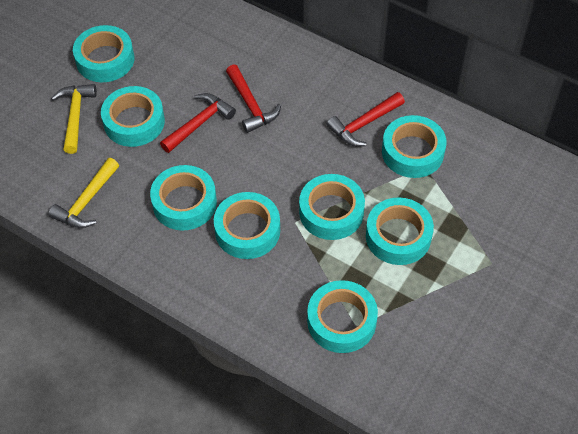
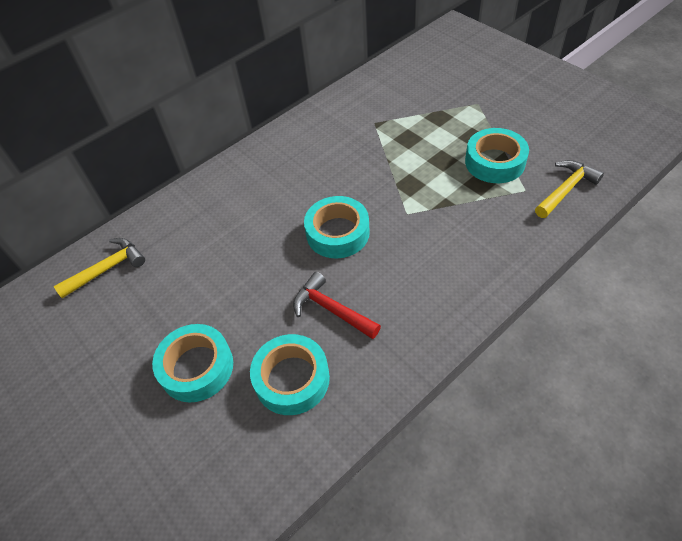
red hammer: [160,93,236,153] [226,64,281,133] [326,92,405,146] = 3 -> [293,272,381,339] = 1
turquoise tape: [73,25,135,82] [101,86,165,147] [150,165,217,231] [214,192,280,259] [299,174,365,240] [307,280,378,353] [366,197,434,265] [382,115,447,178] = 8 -> [152,324,233,403] [250,334,330,415] [304,196,370,258] [465,128,529,183] = 4

